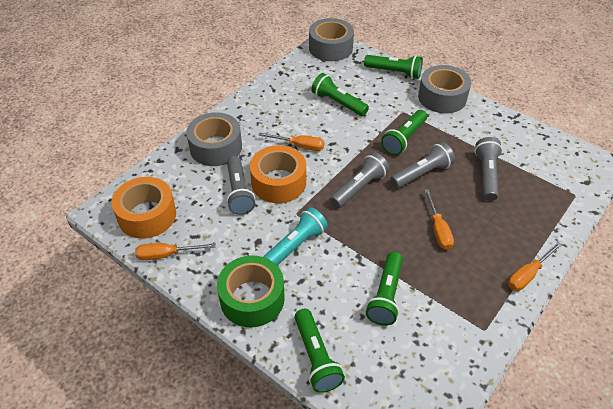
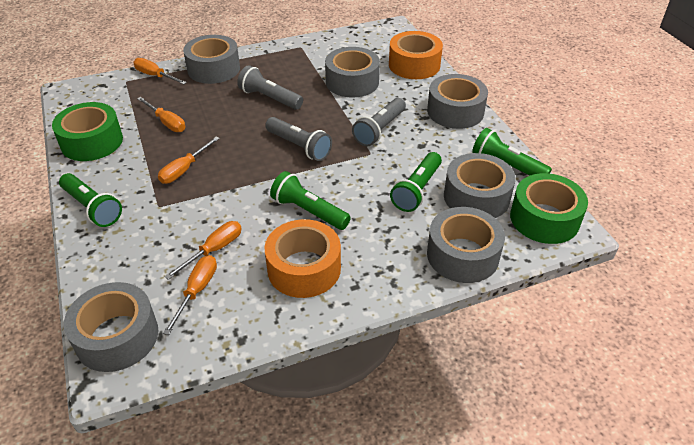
green flashlight: [294,309,345,393] [311,73,369,116] [364,55,423,79] [366,252,403,326] [381,110,427,155] = 5 -> [59,173,122,227] [270,171,351,230] [390,152,442,212] [472,128,552,176] = 4
green tape: [217,255,285,327] = 1 -> [52,102,123,161] [510,173,588,244] = 2
grey flashlight: [227,156,255,215] [330,152,389,208] [390,142,455,188] [474,137,503,201] = 4 -> [237,65,303,110] [265,117,332,161] [352,98,406,146] = 3
grey tape: [186,112,242,166] [309,18,354,61] [418,65,471,113] = 3 -> [64,282,158,372] [183,35,240,84] [325,47,380,98] [427,74,488,129] [427,207,505,283] [444,153,516,218] = 6
orange screwdriver: [135,243,216,260] [259,133,325,151] [424,189,454,250] [508,242,562,291] = 4 -> [133,58,187,85] [137,97,185,132] [158,136,220,184] [163,255,217,335] [164,221,242,280] = 5
turquoise flashlight: [263,207,328,266] = 1 -> none = 0

